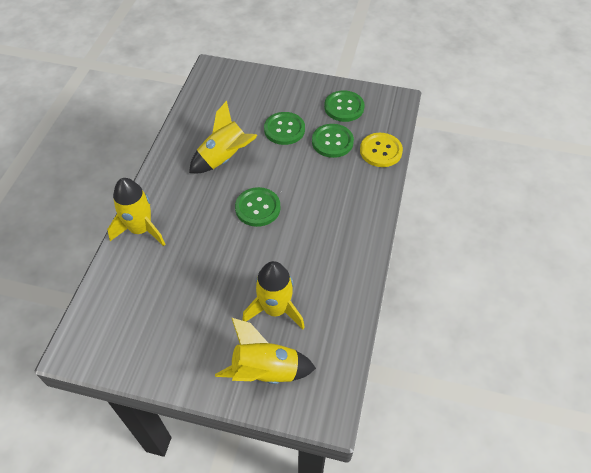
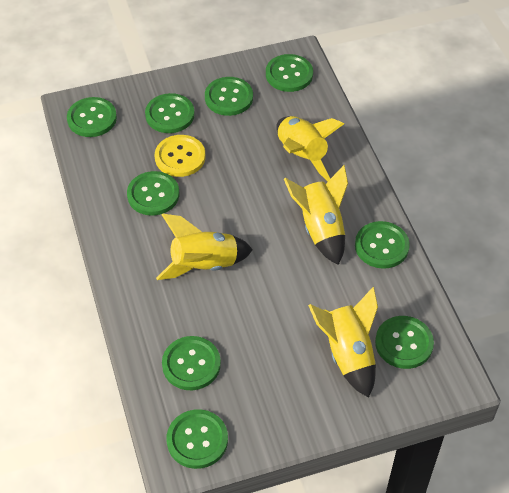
green button: [235,187,281,227] [264,112,305,145] [312,124,354,158] [324,90,365,122] = 4 -> [67,97,117,137] [127,171,179,216] [145,93,195,133] [162,336,221,390] [166,409,228,469] [205,77,253,116] [266,54,313,92] [355,221,410,269] [375,316,434,369] = 9

